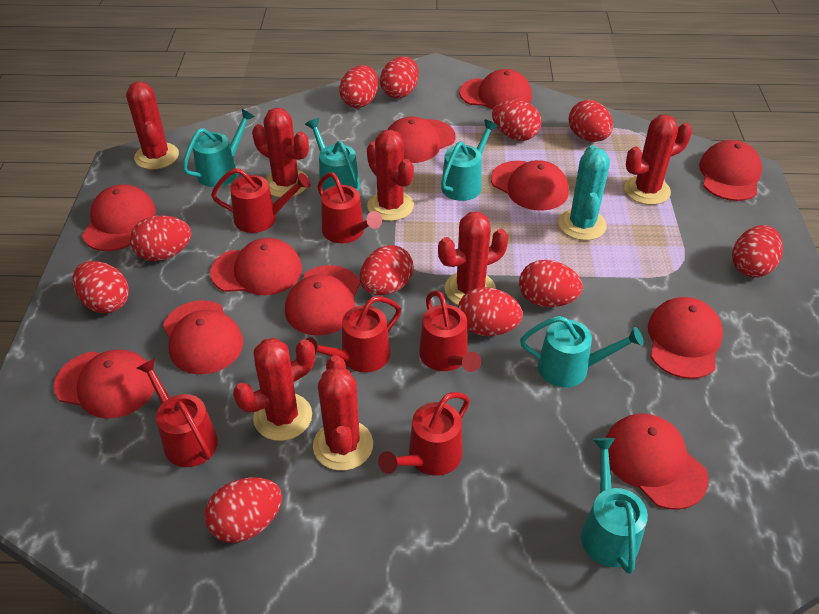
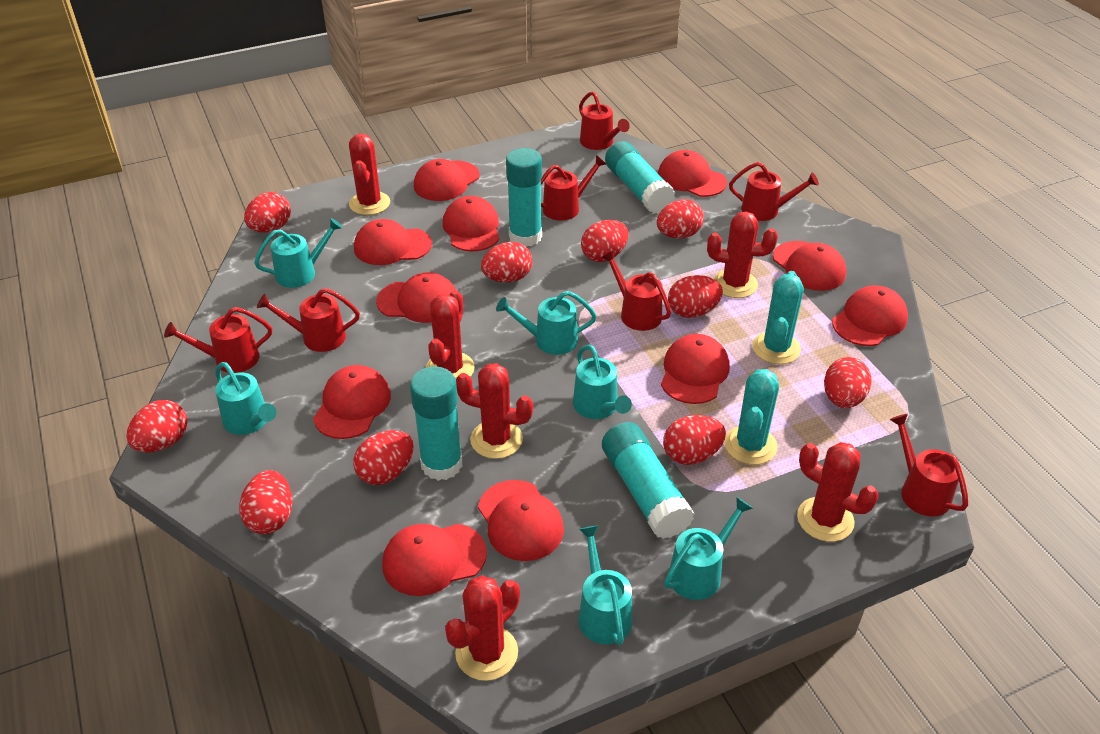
red cactus: [126,82,179,170] [233,338,315,441] [252,108,309,197] [313,355,373,471] [367,130,414,221] [438,212,508,305] [624,115,692,205] = 7 -> [349,134,390,215] [426,290,475,379] [445,575,520,681] [456,363,533,459] [707,211,778,298] [797,442,879,542] = 6
red egg: [73,261,129,313] [130,215,191,261] [205,477,282,543] [339,65,378,108] [360,245,414,295] [380,57,419,99] [458,287,523,336] [492,100,541,141] [519,260,583,307] [568,100,613,142] [732,225,783,278] = 11 -> [126,400,187,453] [239,470,292,534] [244,192,291,233] [353,430,414,485] [481,242,532,283] [581,220,629,262] [657,199,704,239] [663,415,726,465] [668,275,723,318] [824,357,872,408] = 10
red watering can: [137,358,218,467] [211,168,311,233] [306,296,401,373] [318,173,382,243] [378,392,470,476] [419,291,481,372] = 6 -> [164,307,272,373] [257,288,360,352] [541,155,606,221] [579,91,630,150] [601,250,671,331] [729,162,819,221] [890,413,968,517] = 7
turquoise cactus: [559,145,610,240] = 1 -> [724,369,779,465] [752,271,804,364] = 2
turquoise glue stick: none = 0 -> [410,367,462,481] [506,148,542,247] [602,422,694,539] [605,141,675,214] = 4
turquoise watering can: [182,109,255,187] [305,118,360,192] [441,119,498,201] [520,316,643,387] [581,438,648,574] = 5 -> [215,362,276,435] [254,218,343,288] [496,291,597,355] [573,345,632,419] [578,525,632,645] [664,497,753,600] = 6

